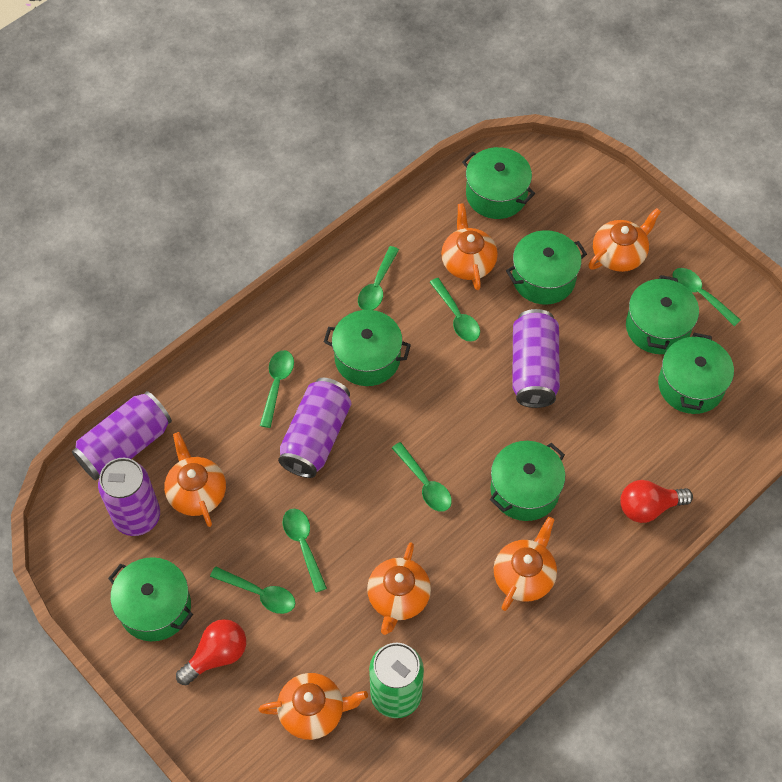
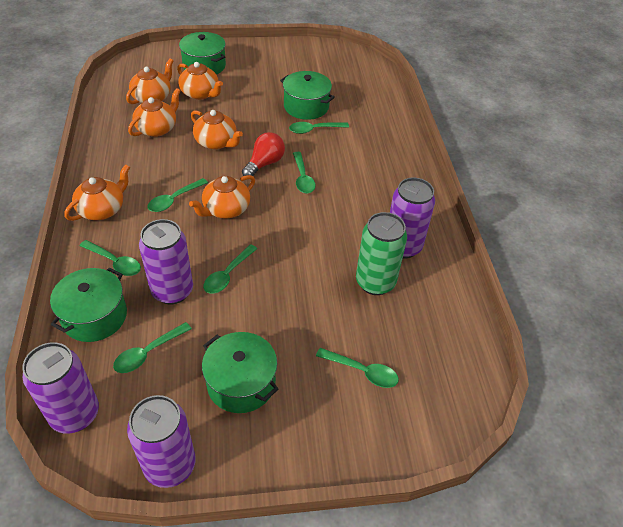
green pot: [108,557,193,641] [324,310,411,386] [462,147,535,219] [490,441,566,521] [506,230,587,305] [626,275,699,354] [658,333,734,414] = 7 -> [50,267,127,342] [179,32,226,74] [202,332,278,413] [280,71,335,120] = 4
red light bulb: [176,619,246,685] [620,480,693,523] = 2 -> [242,132,285,176] = 1

